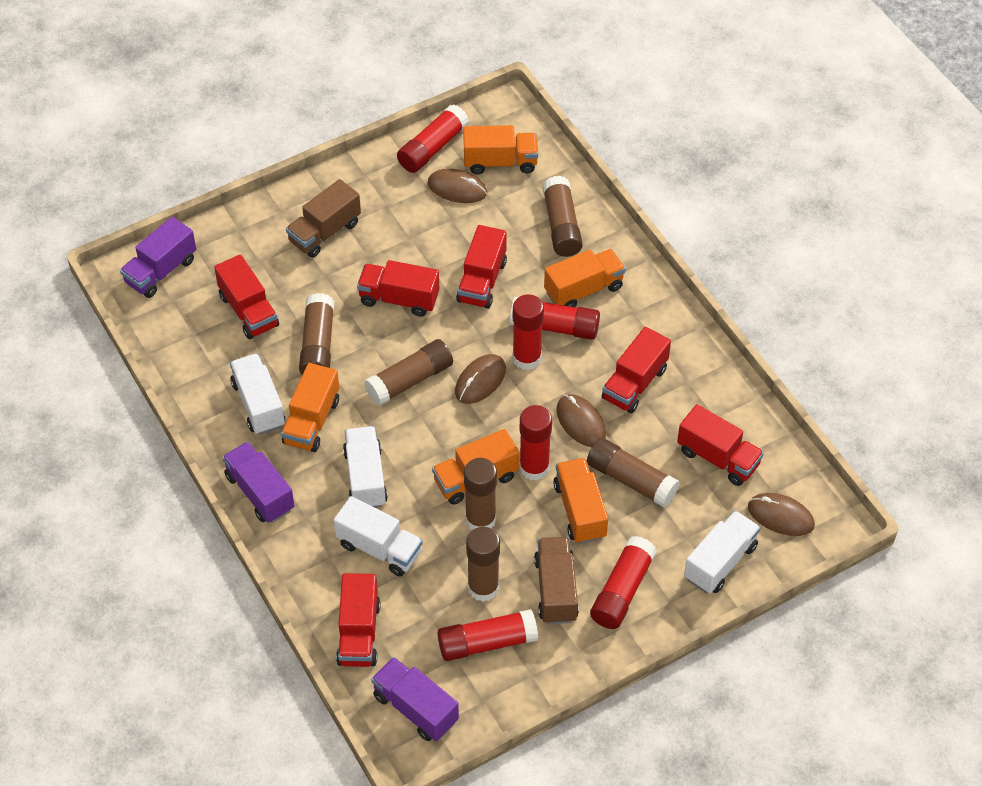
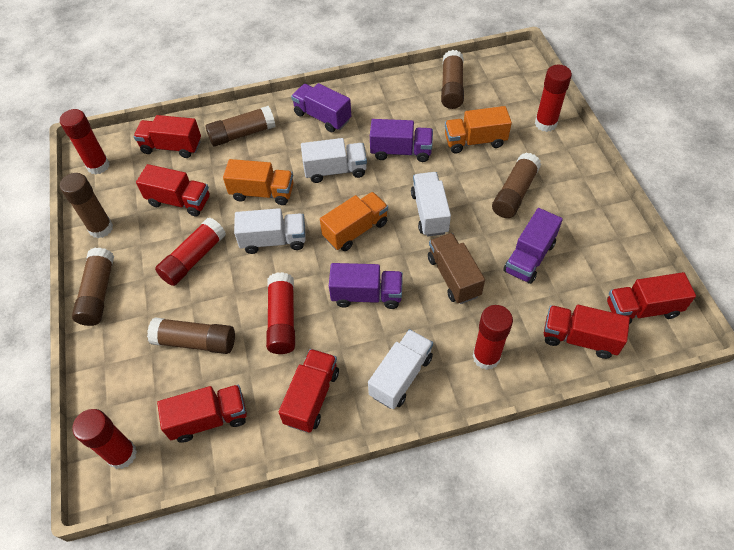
brown mouse: [428,169,487,203] [455,354,506,404] [556,394,606,447] [748,493,815,536] = 4 -> none = 0
brown truck: [286,179,361,258] [534,537,579,624] = 2 -> [428,233,485,304] = 1
orange truck: [281,363,339,452] [432,429,520,505] [463,125,538,174] [544,249,626,307] [553,458,608,544] = 5 -> [223,159,294,205] [320,192,388,251] [445,106,512,153] = 3
purple truck: [120,217,196,298] [222,442,294,523] [371,657,459,741] = 3 -> [291,83,351,132] [329,263,403,309] [370,119,433,162] [503,208,563,284] = 4

